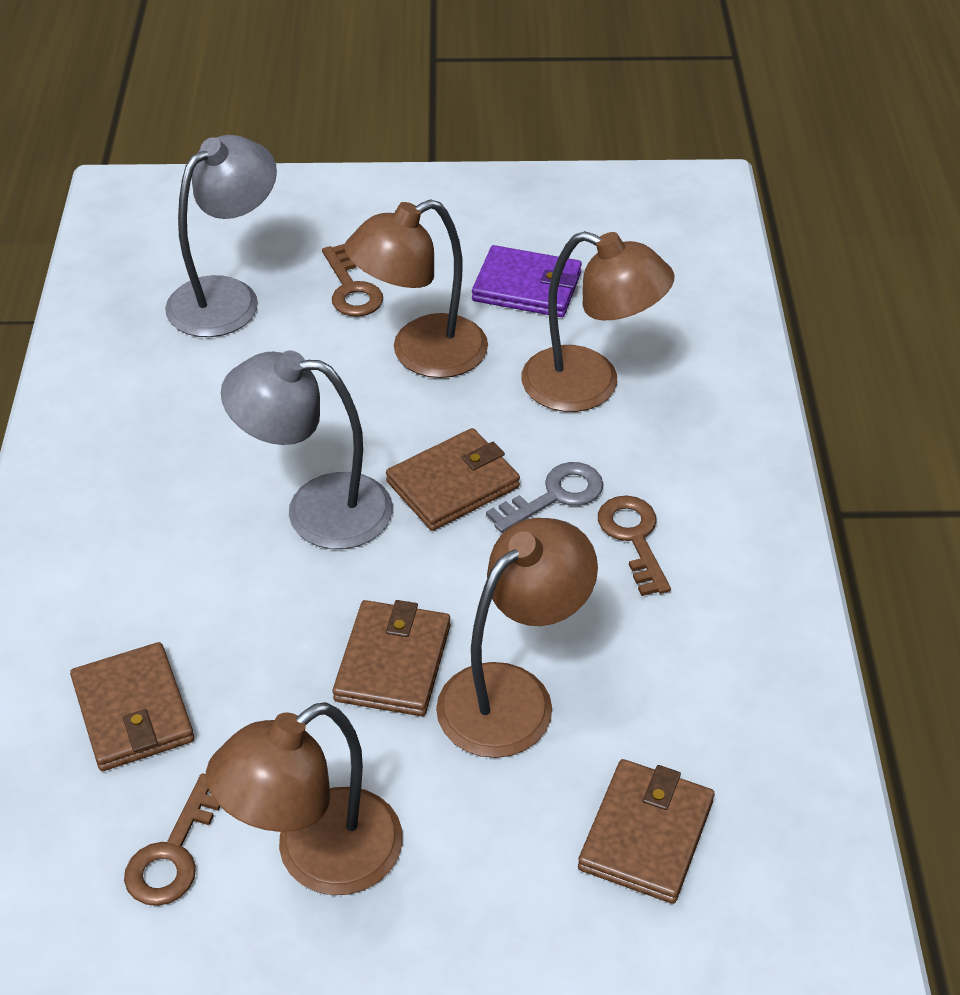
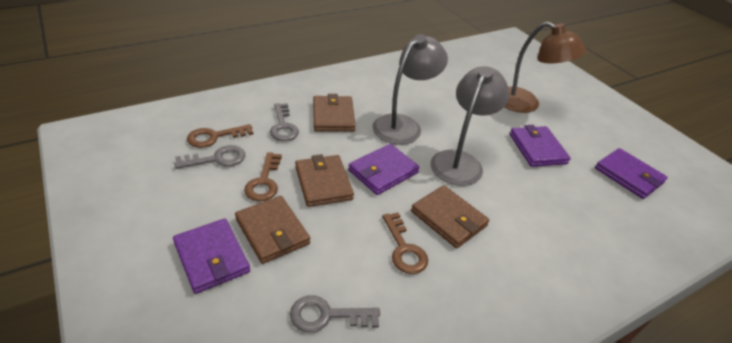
brown lamp: [206,702,403,895] [344,199,488,378] [436,518,598,758] [522,231,674,412] = 4 -> [504,22,586,113] = 1
grey key: [486,462,603,533] = 1 -> [174,145,245,169] [270,103,299,141] [290,295,380,332] = 3
purple wallet: [472,245,582,317] = 1 -> [173,218,250,294] [348,144,419,195] [510,125,571,167] [595,148,668,199] = 4

